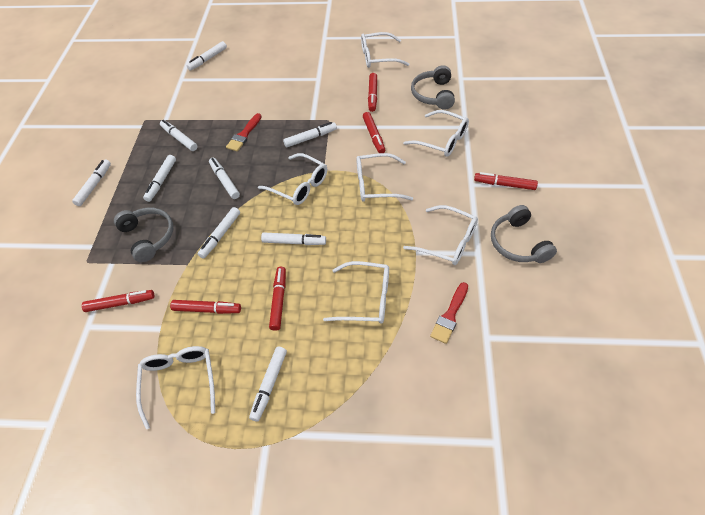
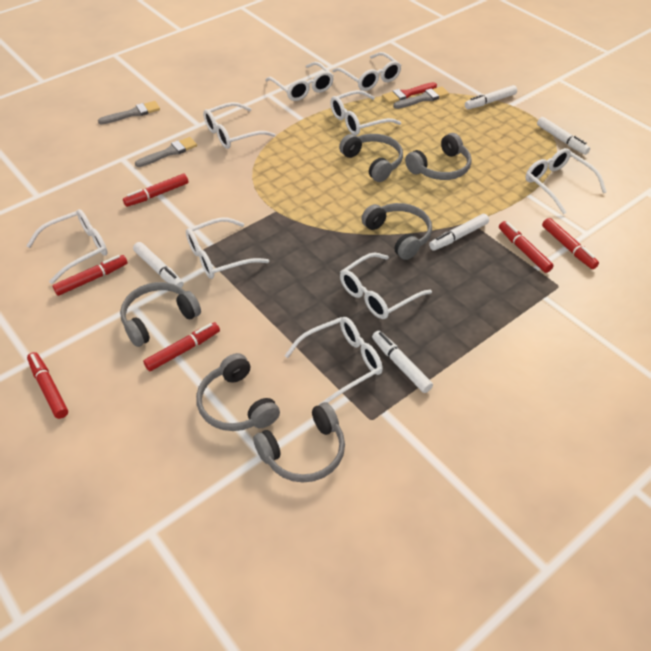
grey brush: none = 0 -> [98,101,160,124] [135,137,197,167] [393,86,449,109] = 3
grey headphones: [114,208,173,262] [411,65,455,110] [491,205,557,263] = 3 -> [120,282,201,347] [196,353,280,431] [253,402,345,483] [339,134,403,182] [361,203,432,260] [405,133,472,180] = 6
red brush: [226,113,261,151] [430,282,468,344] = 2 -> [382,82,437,104] = 1
white glasses: [136,346,215,430] [258,153,327,205] [323,261,389,324] [356,153,413,202] [361,32,409,68] [403,110,469,157] [403,205,478,265] = 7 -> [26,209,108,284] [186,217,269,279] [203,102,276,149] [265,62,334,101] [285,317,383,405] [330,90,401,135] [332,52,402,91] [340,253,432,319] [525,148,607,214] = 9
white marker: [72,160,111,206] [143,155,176,202] [160,120,198,151] [187,41,227,71] [198,207,240,259] [209,158,240,199] [249,347,287,421] [261,232,326,245] [283,122,337,147] = 9 -> [133,242,184,288] [372,331,433,393] [429,214,489,251] [465,85,517,109] [537,117,590,155] = 5

